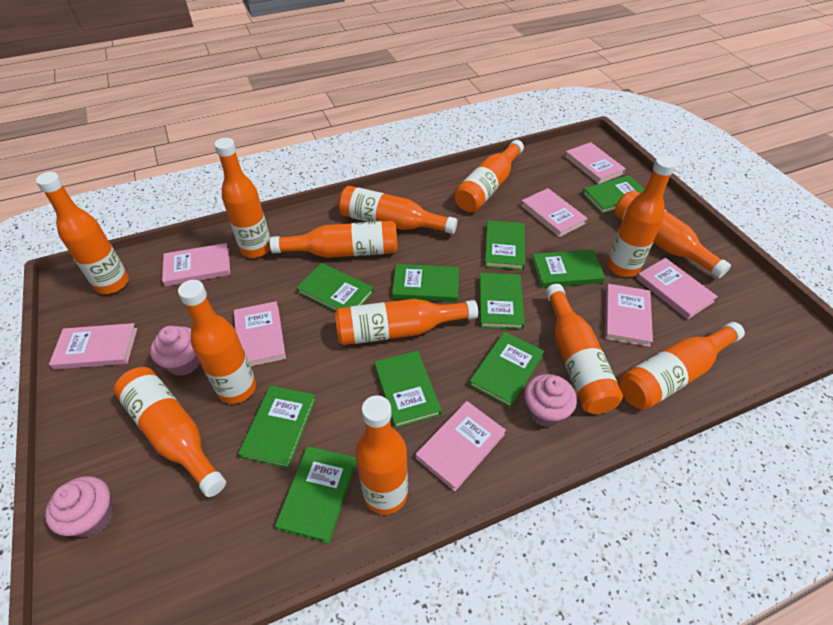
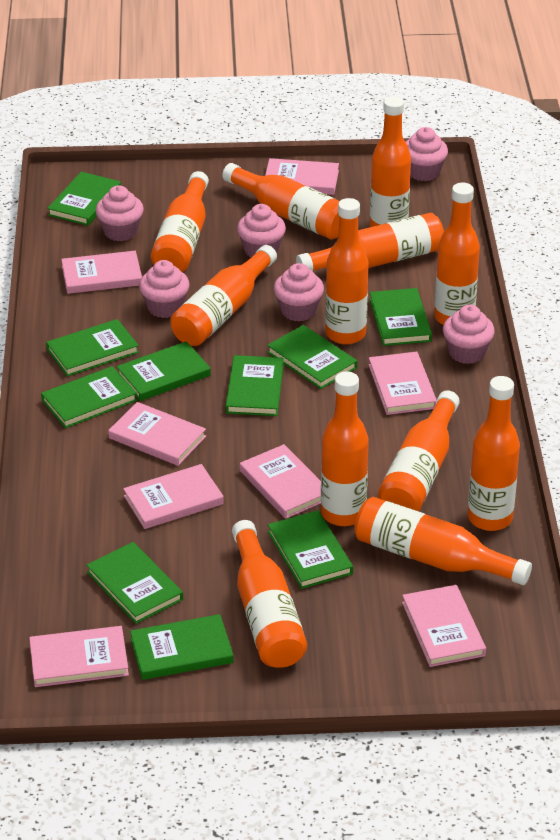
orange bottle: [36,172,129,294] [114,367,226,497] [178,280,256,404] [214,138,270,258] [270,221,398,258] [335,299,478,345] [338,186,457,234] [355,395,408,515] [454,140,524,212] [545,284,623,414] [607,156,677,277] [615,190,731,278] [620,322,745,410] = 13 -> [151,171,209,272] [170,245,277,346] [222,163,340,239] [232,520,307,668] [296,213,444,271] [321,371,369,526] [325,198,369,345] [354,497,532,585] [370,96,411,227] [378,390,460,511] [434,183,480,325] [468,376,520,531] = 12
pink cupcake: [45,476,114,537] [150,326,200,376] [524,374,577,427] = 3 -> [96,185,144,241] [139,260,190,318] [237,204,286,257] [274,263,324,321] [406,127,448,181] [443,305,495,364] = 6

